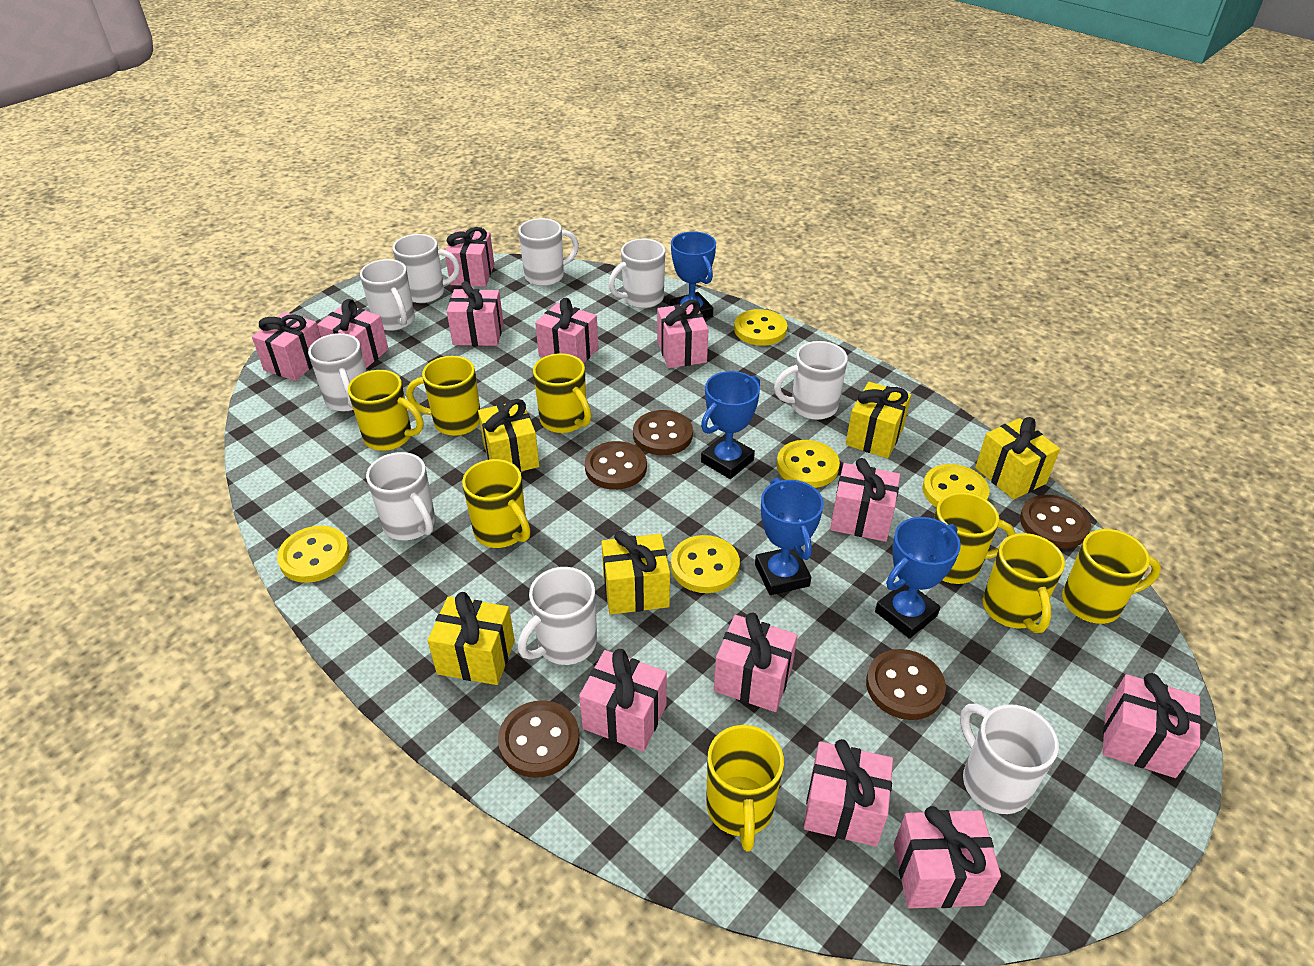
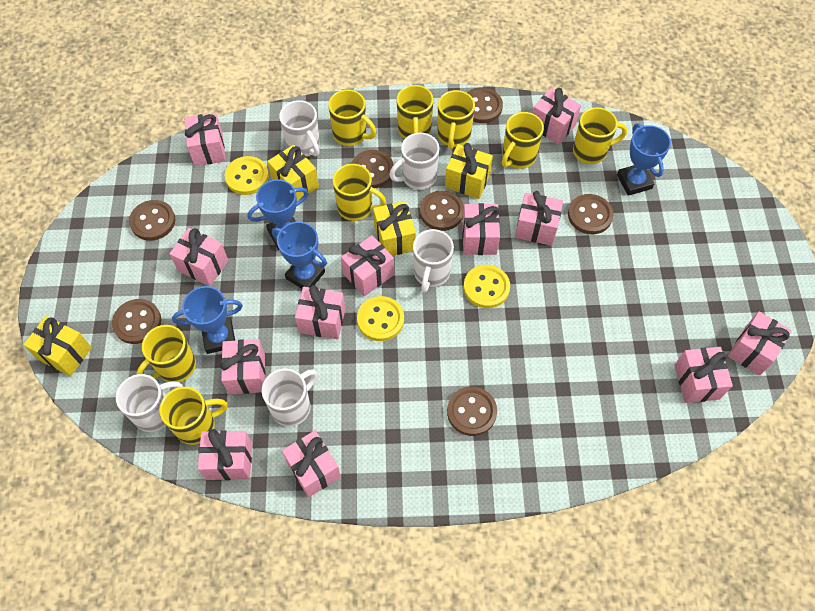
brown button: [498,700,579,778] [585,441,647,490] [633,410,693,455] [866,649,946,720] [1020,495,1091,548] = 5 -> [112,299,161,344] [129,200,175,241] [351,150,393,188] [420,190,464,231] [447,386,497,436] [467,87,503,123] [568,194,614,234] = 7
white mug: [308,333,366,411] [360,259,415,331] [366,452,435,540] [393,234,460,303] [518,218,579,286] [518,567,597,665] [609,239,665,308] [774,341,848,420] [960,703,1059,814] = 9 -> [116,374,183,432] [262,369,317,427] [279,100,320,157] [390,133,439,190] [413,229,454,293] = 5
yellow button: [277,526,350,583] [671,535,740,593] [734,309,787,346] [777,440,840,488] [923,464,990,508] = 5 -> [225,156,269,195] [357,296,404,341] [464,265,510,308] = 3
yellow gift: [427,592,515,685] [478,399,539,472] [601,530,670,615] [846,382,911,458] [975,417,1060,500] = 5 -> [23,316,92,376] [267,145,319,201] [373,201,416,256] [445,143,493,199] = 4

